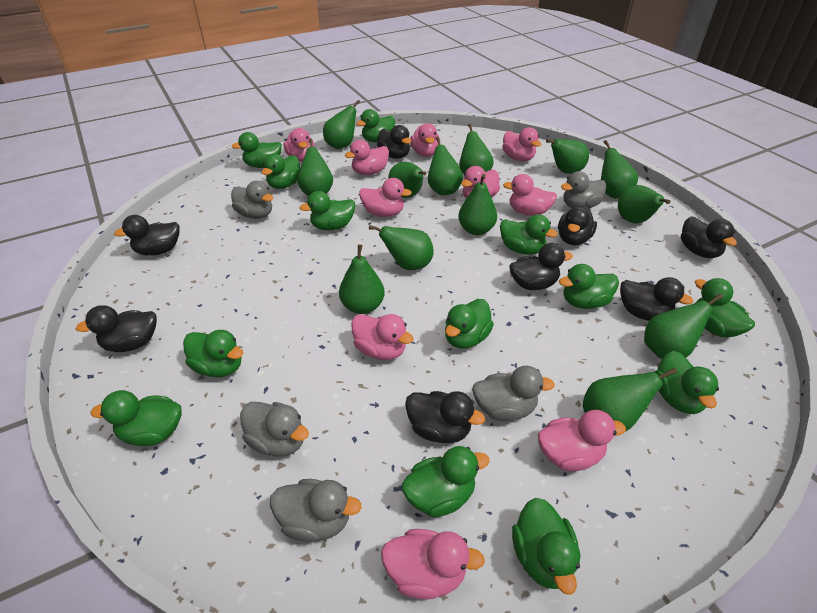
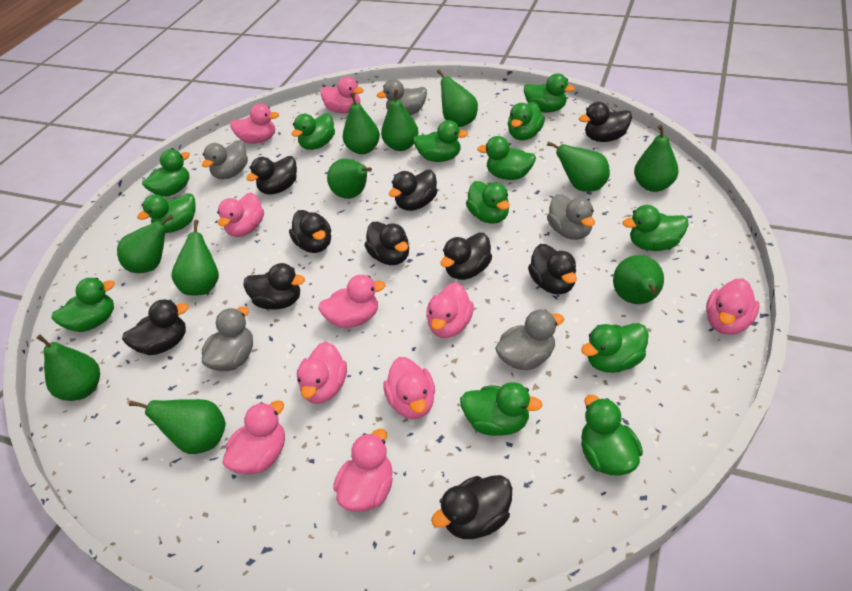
black duck: [75,305,157,352] [114,215,180,256] [377,125,411,159] [405,391,485,443] [509,243,573,290] [558,206,597,245] [620,277,693,321] [681,216,737,258] = 8 -> [122,299,189,355] [243,263,305,309] [246,156,297,195] [289,210,331,253] [364,221,409,265] [389,170,437,211] [431,475,512,539] [441,233,492,280] [528,244,577,295] [579,102,632,142] = 10
green pear: [297,138,333,196] [323,100,360,149] [339,244,385,314] [369,225,434,270] [388,162,427,198] [428,137,463,195] [458,174,497,235] [459,124,494,174] [546,139,589,174] [583,368,677,432] [601,140,638,199] [618,185,670,223] [644,294,723,359] = 13 -> [36,334,100,401] [117,215,173,273] [129,399,226,454] [172,220,219,295] [327,159,372,199] [343,93,380,154] [381,89,418,151] [437,70,478,127] [547,142,610,192] [613,255,664,304] [634,125,679,192] = 11

